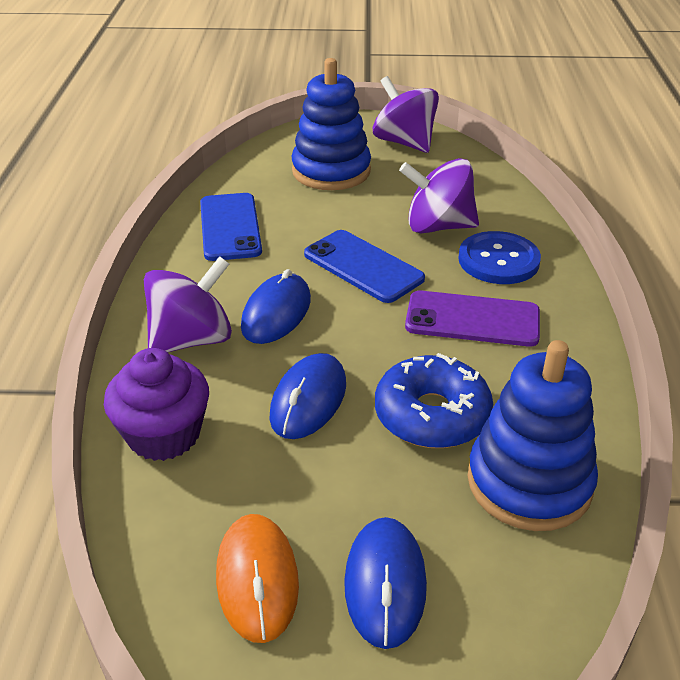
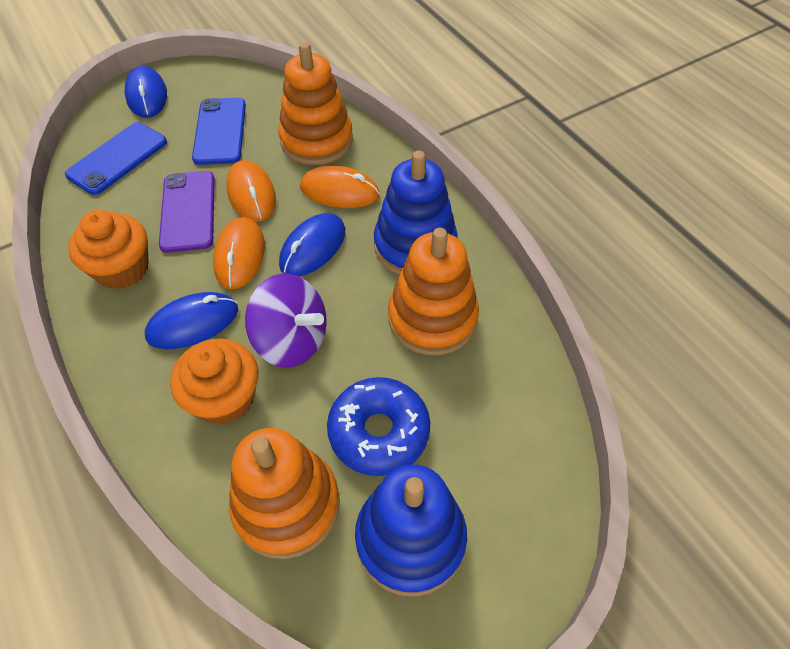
blue button: [458,231,541,284] = 1 -> none = 0
orange cupcake: none = 0 -> [68,210,149,289] [170,339,259,425] = 2
orange mouse: [216,514,299,643] = 1 -> [213,217,265,289] [226,160,276,222] [300,165,380,208] = 3
orange stacking toy: none = 0 -> [229,428,340,559] [278,42,353,165] [388,228,479,355] = 3
purple cupcake: [104,348,209,461] = 1 -> none = 0
purple spinning top: [144,256,232,352] [373,76,439,153] [399,158,479,234] = 3 -> [245,273,327,368] = 1

